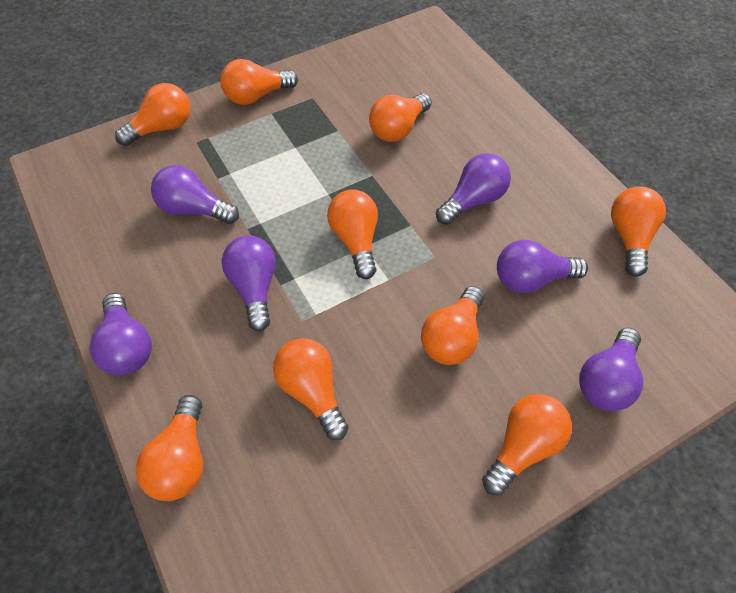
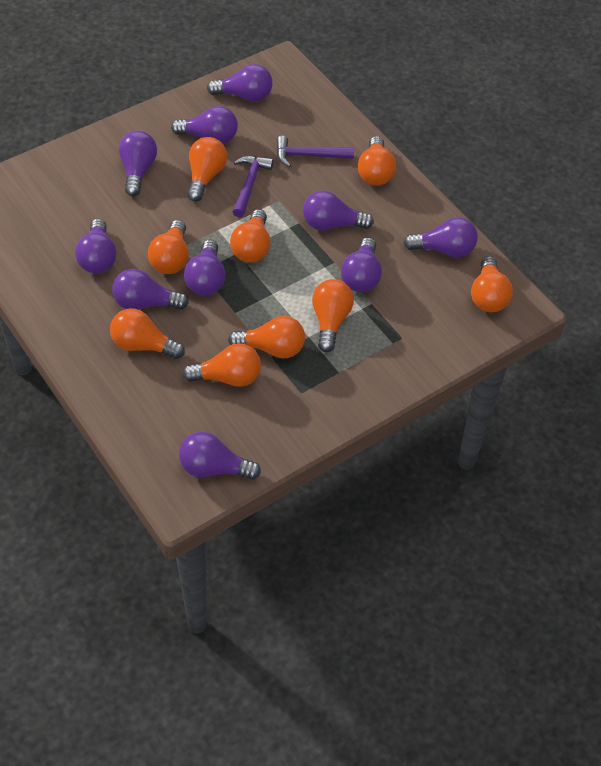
purple hammer: none = 0 -> [233,156,274,217] [277,136,354,167] = 2
purple light bulb: [89,293,152,376] [151,165,239,224] [222,236,276,331] [436,153,511,225] [497,240,588,293] [579,328,643,411] = 6 -> [75,218,117,273] [112,269,189,310] [119,131,157,196] [171,106,238,144] [179,432,261,480] [184,240,225,295] [207,64,273,101] [303,191,374,230] [341,237,382,292] [404,217,478,257] = 10

